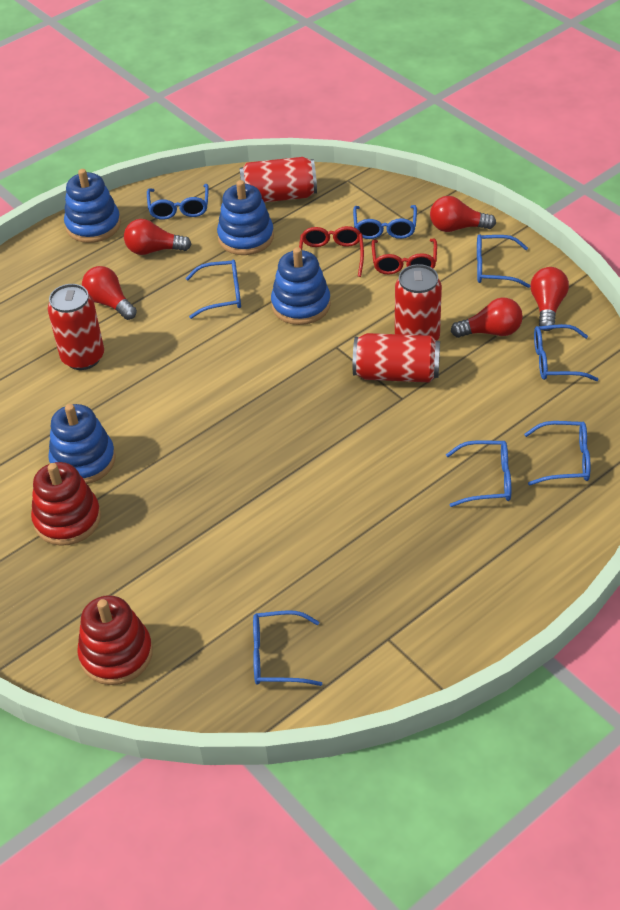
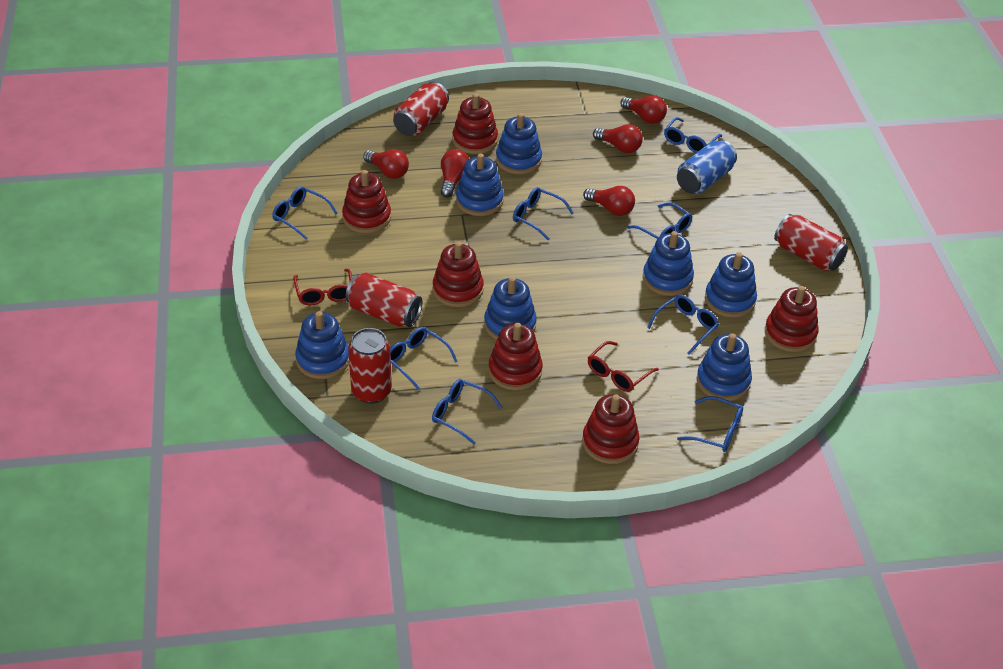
blue can: none = 0 -> [677,140,737,194] = 1
blue stacking toy: [48,404,116,484] [64,169,121,243] [217,180,274,255] [271,247,331,325] = 4 -> [295,311,349,379] [456,154,504,216] [484,277,537,340] [496,113,542,174] [643,231,694,296] [697,333,752,401] [705,252,757,318] = 7
red stacking toy: [31,462,101,546] [77,595,153,685] = 2 -> [342,170,391,233] [433,242,484,307] [452,93,498,154] [488,323,543,391] [582,394,639,464] [765,286,819,352] = 6

